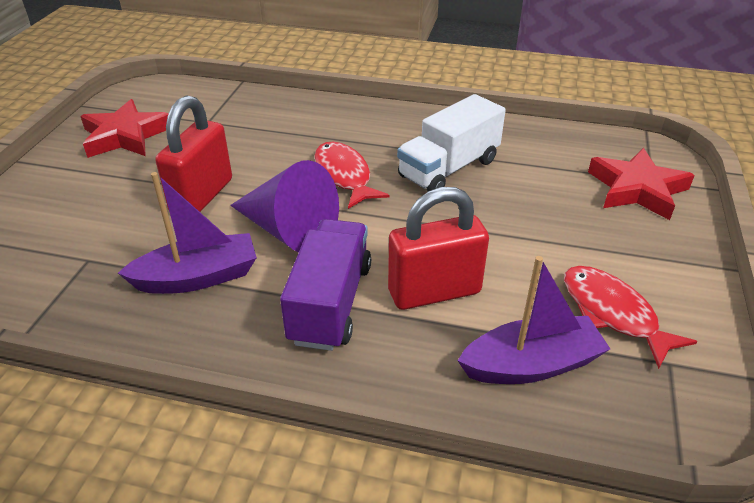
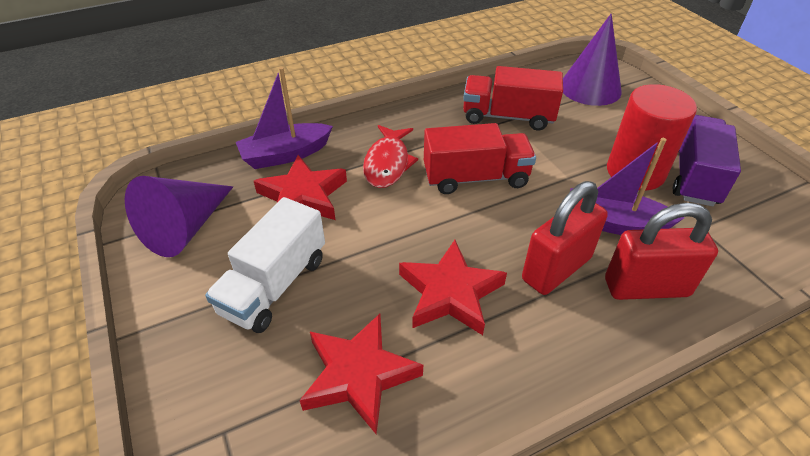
purple cone: [230,160,339,252] = 1 -> [125,176,233,257] [563,13,622,106] = 2
red cylinder: none = 0 -> [607,84,697,190] = 1
red fish: [314,142,389,209] [564,266,698,369] = 2 -> [363,125,418,188] = 1
red star: [80,99,169,158] [588,148,695,220] = 2 -> [254,155,347,220] [300,314,423,434] [399,240,507,335] = 3
red truck: none = 0 -> [424,123,536,194] [463,66,563,131] = 2

